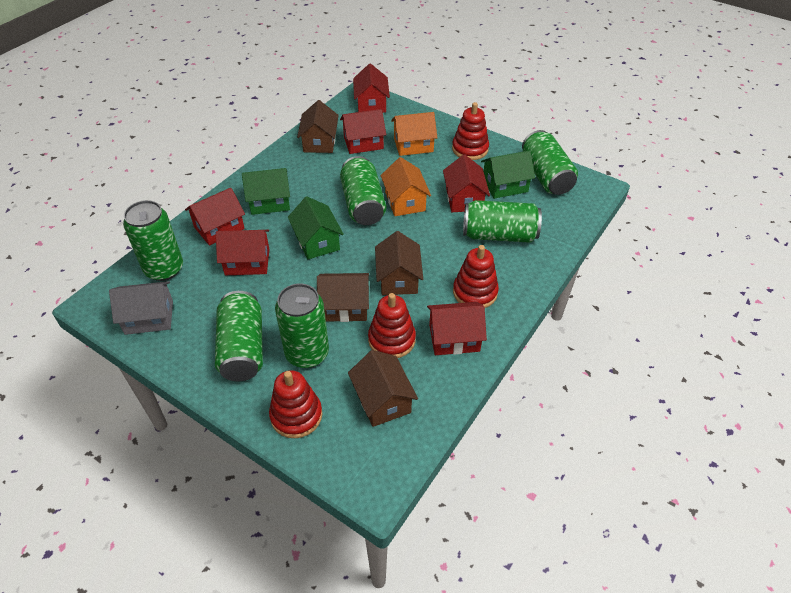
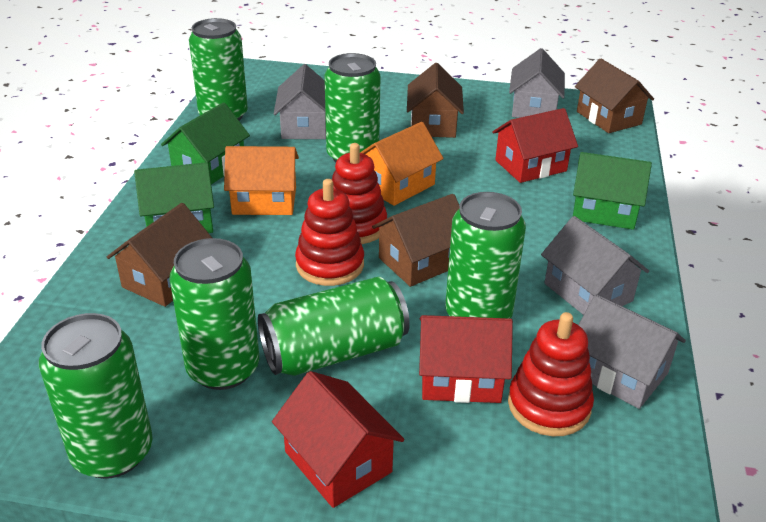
grey house: [109,281,173,335] = 1 -> [274,64,326,139] [509,48,565,118] [541,216,649,315] [579,294,686,409] = 4
red house: [185,188,245,246] [216,230,270,275] [340,109,386,154] [353,63,390,113] [427,302,487,355] [443,154,490,212] = 6 -> [272,371,404,508] [419,315,513,403] [492,108,578,183] = 3
red stacking toy: [269,370,322,438] [368,293,416,358] [452,102,489,160] [453,245,499,308] = 4 -> [295,179,364,286] [332,143,387,244] [508,312,594,436] = 3

